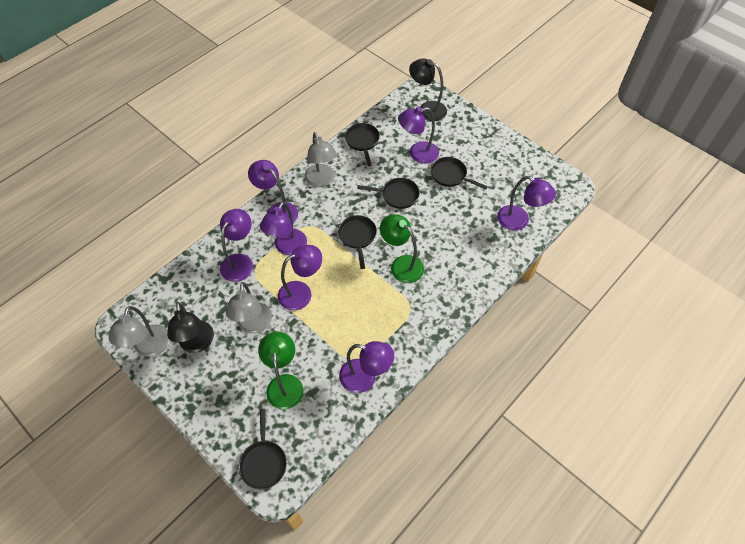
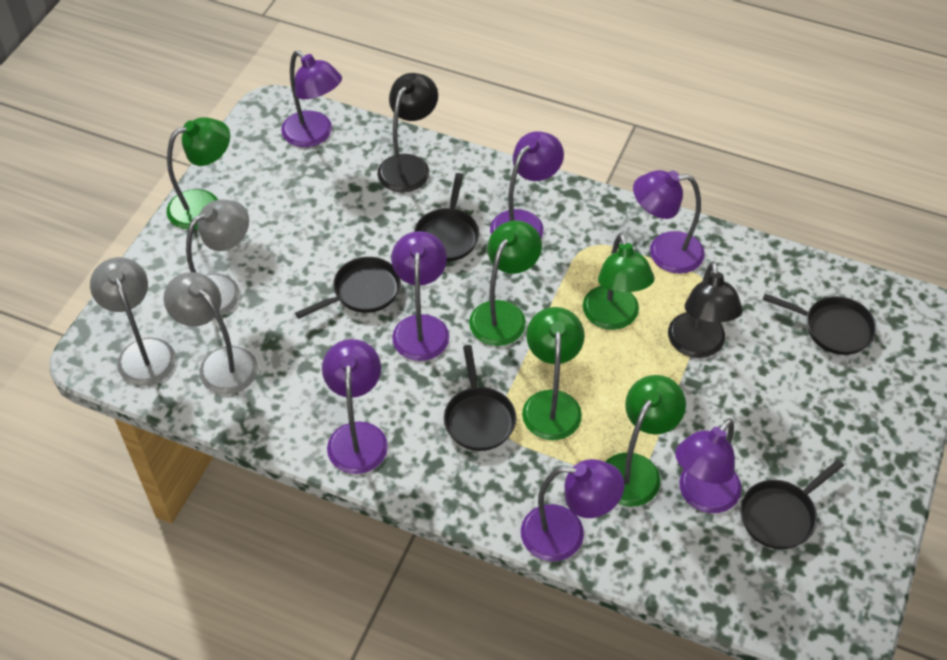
green lamp: [258,332,303,409] [380,214,424,283] = 2 -> [167,117,230,230] [469,221,542,346] [522,307,585,440] [583,233,655,330] [605,375,686,507] = 5

